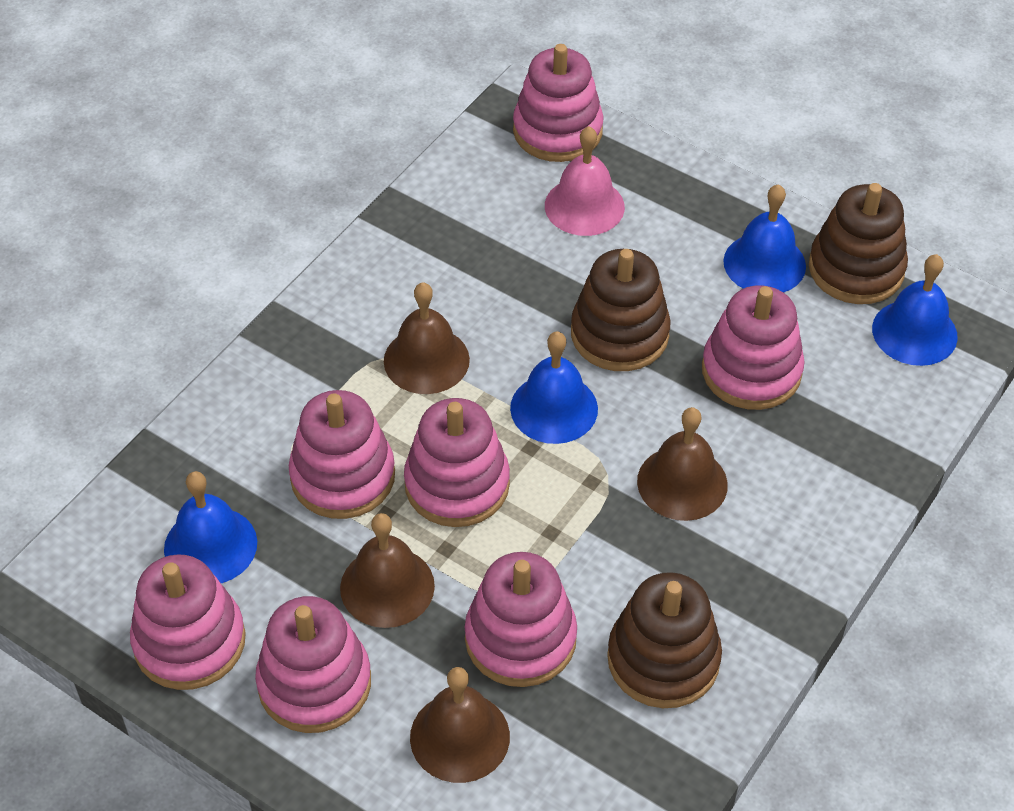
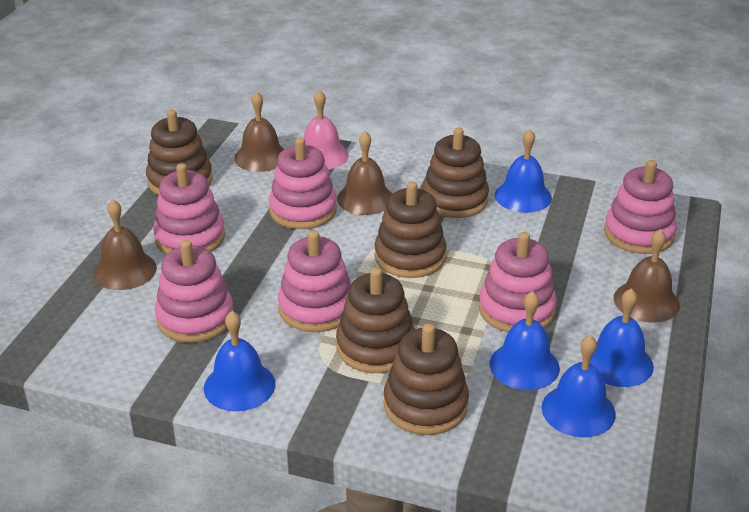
blue bell: [164,471,257,583] [510,331,598,444] [723,184,806,292] [872,254,958,366] = 4 -> [204,311,275,411] [490,291,560,390] [495,129,552,213] [542,335,616,437] [590,288,654,387] = 5
brown stacking toy: [571,249,671,371] [607,572,722,708] [809,183,908,304] = 3 -> [146,110,213,195] [336,268,415,373] [374,181,447,278] [383,323,469,435] [422,128,489,218] = 5
pink stacking toy: [130,554,246,690] [255,596,371,733] [289,390,395,519] [404,398,510,527] [465,552,577,687] [513,44,604,162] [702,285,805,410] = 7 -> [153,163,225,254] [155,240,234,343] [269,138,337,229] [278,230,351,332] [479,232,557,332] [604,160,677,254] = 6

